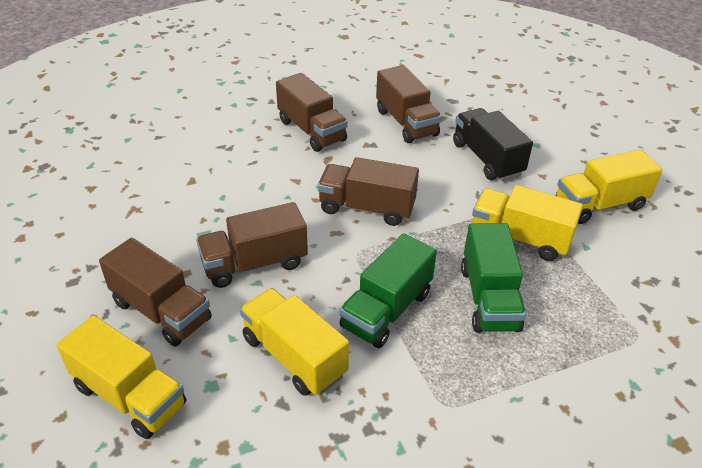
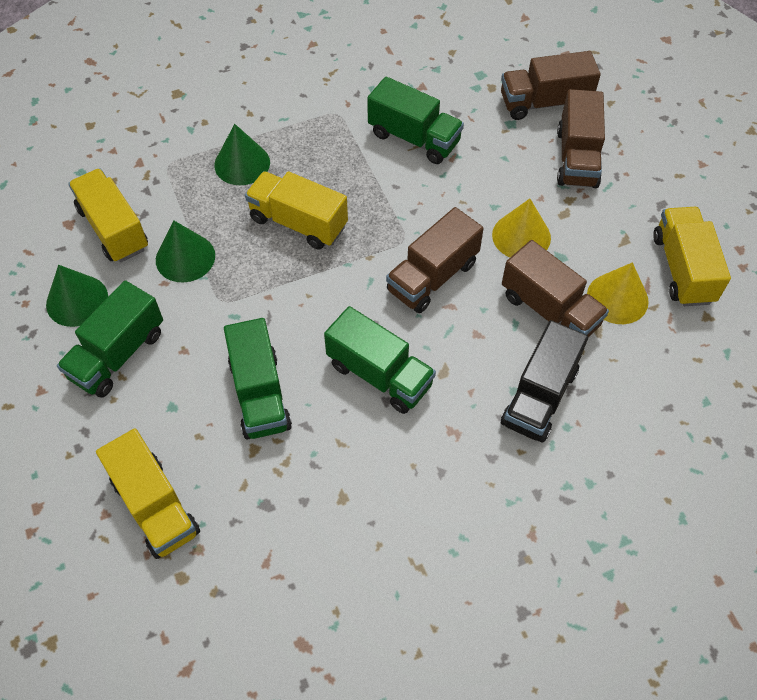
brown truck: [99,238,212,347] [196,202,308,288] [276,73,348,152] [318,157,419,226] [376,65,442,143] = 5 -> [386,207,484,313] [501,51,601,120] [502,240,609,337] [557,89,605,188] = 4
green cone: none = 0 -> [46,265,108,327] [156,221,215,282] [214,124,270,185] = 3
green truck: [339,233,437,348] [461,223,526,333] = 2 -> [57,280,163,397] [224,318,292,440] [324,306,436,414] [367,77,464,164] = 4
yellow cone: none = 0 -> [492,199,551,257] [587,262,649,324] = 2

